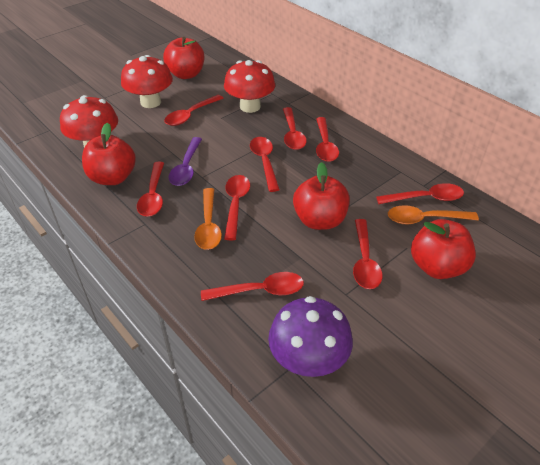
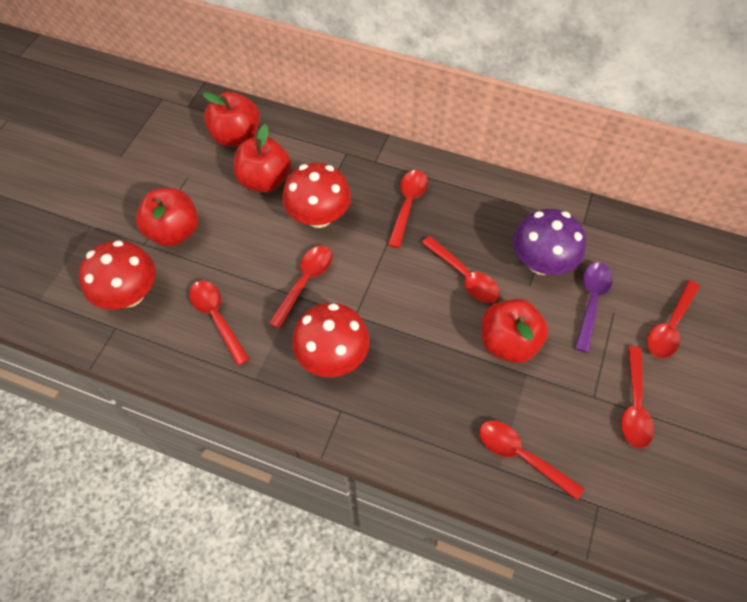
orange spoon: [194,188,222,250] [388,205,479,224] = 2 -> none = 0
red spoon: [137,162,164,217] [164,95,223,126] [201,272,304,301] [224,175,250,240] [250,137,280,192] [283,107,307,150] [316,117,339,162] [353,219,382,289] [376,183,464,204] = 9 -> [189,281,250,366] [269,246,332,329] [388,170,428,248] [421,236,500,303] [479,421,584,500] [621,346,654,448] [647,280,700,358] = 7

